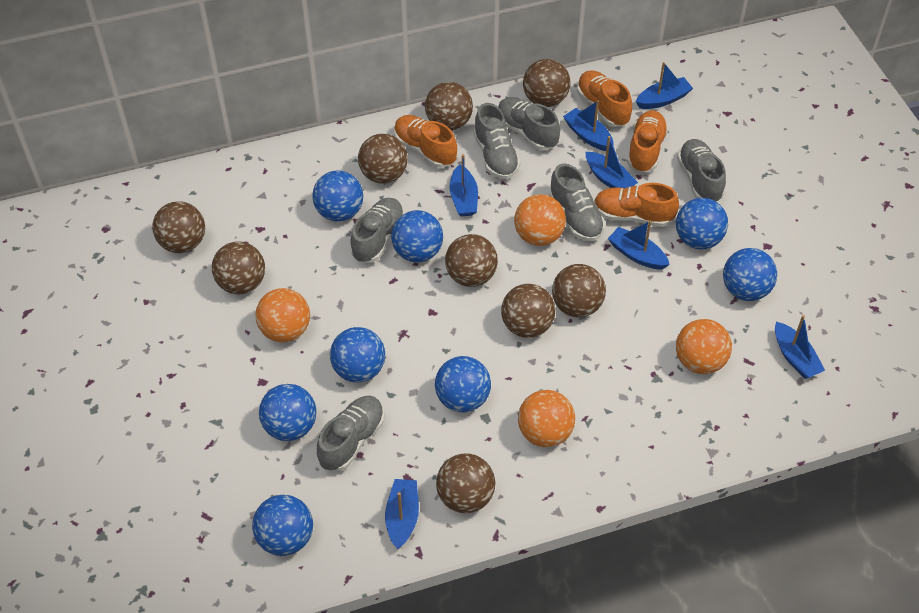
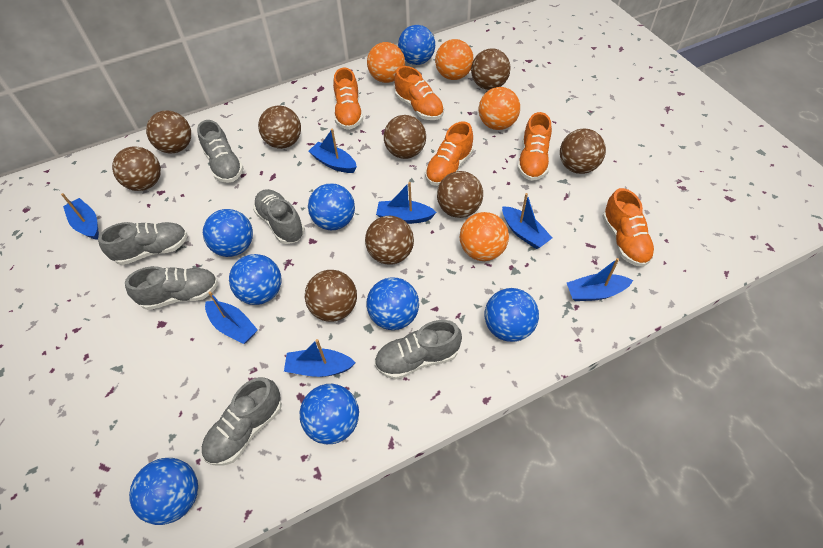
orange shoe: [394,115,457,168] [577,70,632,127] [594,183,679,227] [627,110,668,173] = 4 -> [333,68,363,130] [394,66,444,120] [425,121,474,186] [517,112,552,181] [602,188,655,267] = 5

